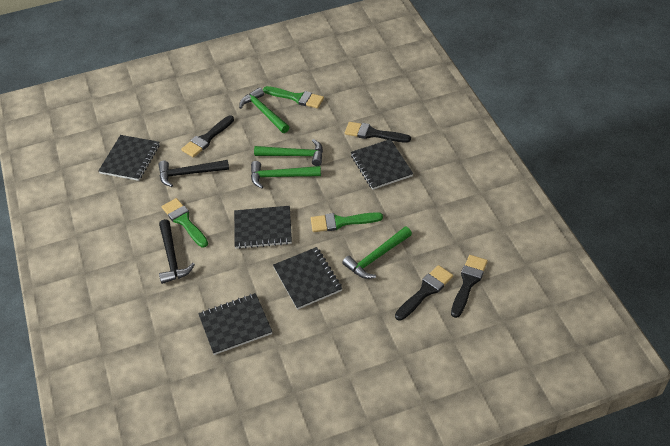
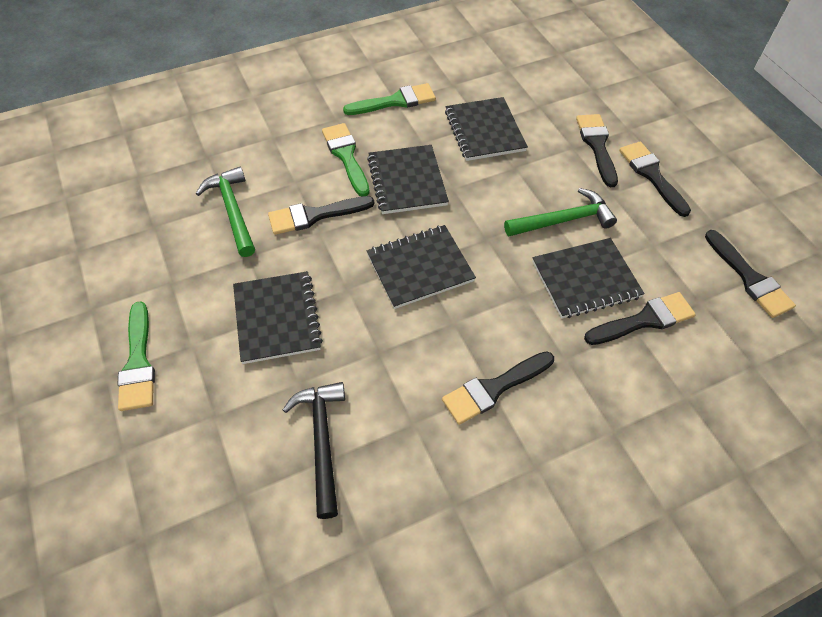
black brush: [181,115,234,158] [345,122,411,143] [395,265,453,321] [451,255,488,318] = 4 -> [268,196,374,235] [442,351,554,425] [576,114,618,187] [584,292,696,345] [619,142,691,217] [705,230,796,318] = 6
black hammer: [159,160,229,187] [159,219,195,284] = 2 -> [283,382,345,519] = 1
green hammer: [239,87,289,133] [251,161,321,188] [254,139,323,166] [342,226,412,279] = 4 -> [196,167,255,257] [504,188,617,236] = 2

